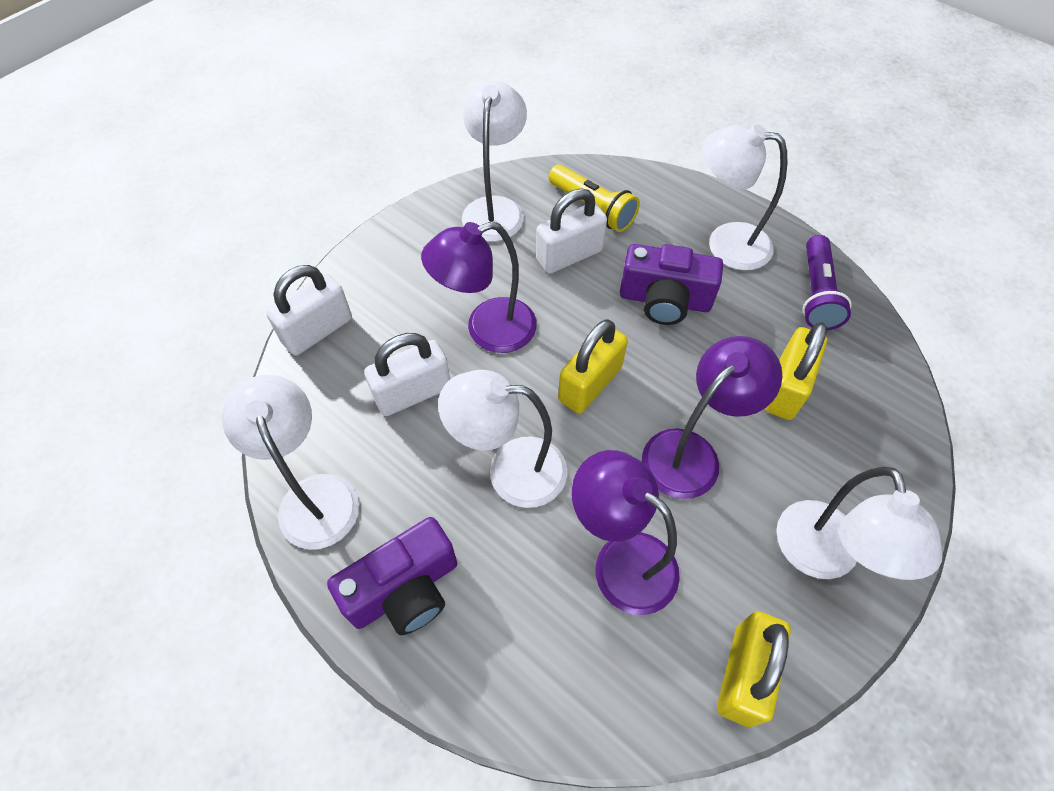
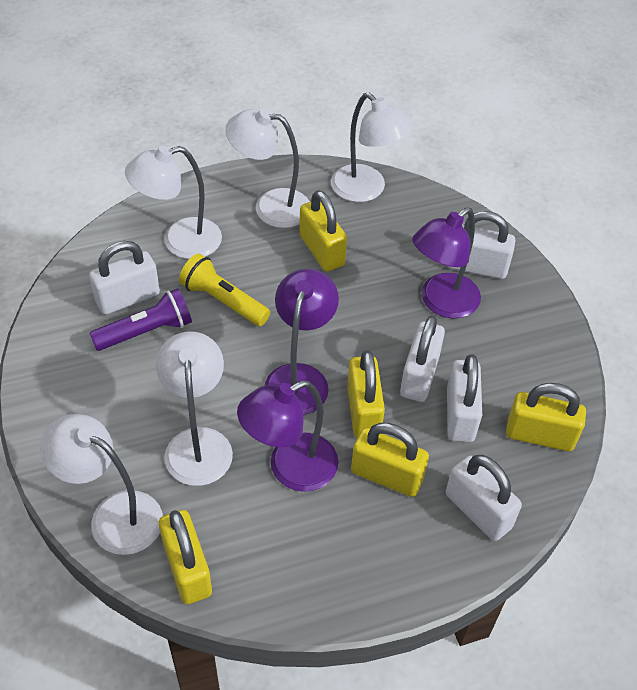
purple camera: [327,517,457,635] [620,244,723,325] = 2 -> none = 0
white padlock: [266,265,352,355] [364,333,450,416] [536,188,607,274] = 3 -> [89,241,160,315] [400,315,445,402] [446,455,522,541] [447,354,482,442] [448,211,515,279] = 5
yellow padlock: [558,319,628,414] [717,612,791,727] [765,322,827,420] = 3 -> [159,510,212,604] [299,190,347,272] [347,350,385,438] [351,423,429,497] [506,383,586,451] = 5

